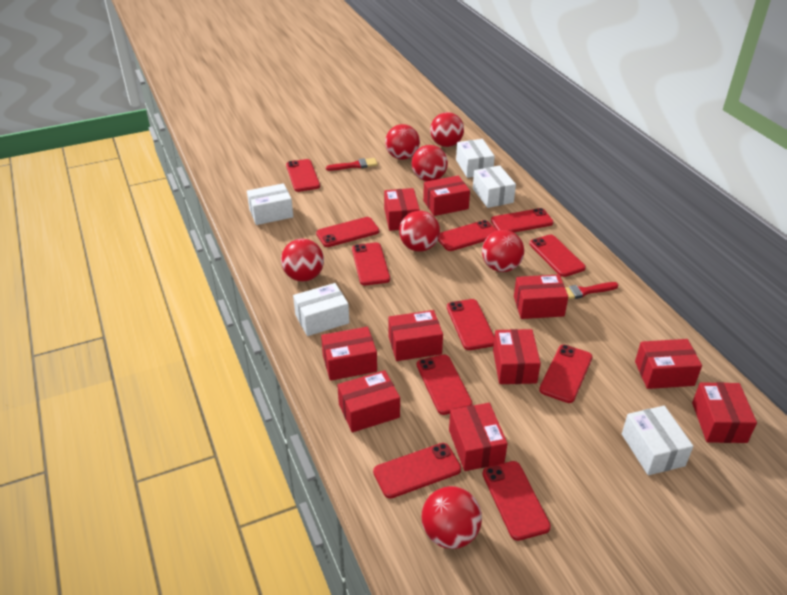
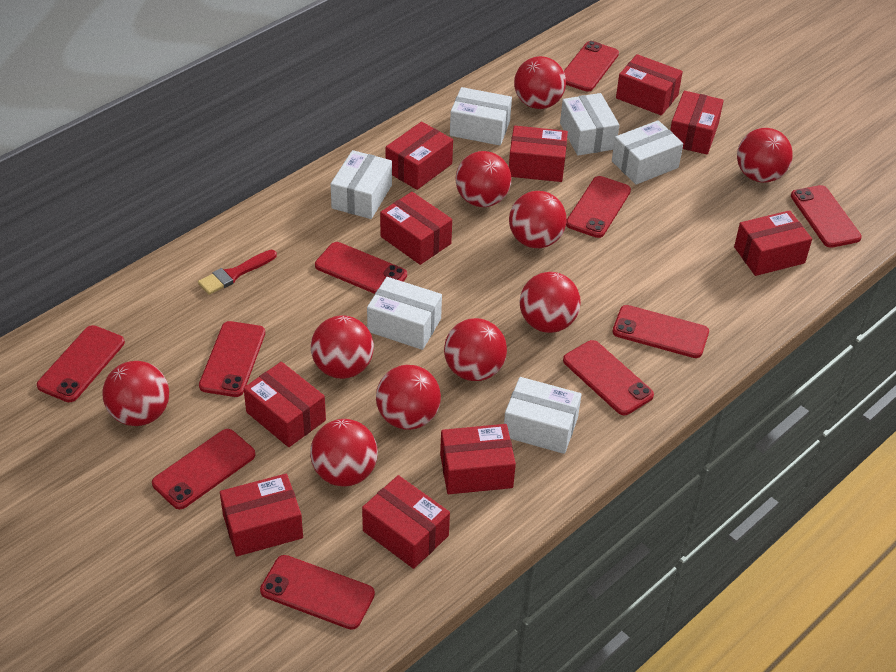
red ball: [281,239,324,282] [385,124,420,160] [399,211,440,252] [412,145,448,181] [422,486,482,549] [430,112,464,147] [482,230,524,272] = 7 -> [102,361,169,426] [310,419,378,487] [311,315,374,379] [376,365,441,430] [444,318,507,381] [455,151,511,207] [509,191,567,248] [514,56,566,109] [519,272,581,333] [737,128,793,183] = 10
red brush: [326,158,378,171] [565,282,618,300] = 2 -> [198,250,277,295] = 1
red phone: [286,159,320,192] [316,217,379,247] [352,242,390,285] [373,443,461,499] [417,354,473,415] [438,220,497,251] [447,299,494,350] [483,461,551,541] [491,208,554,233] [529,234,586,277] [539,345,593,403] = 11 -> [37,325,125,402] [152,429,256,509] [199,321,265,397] [260,555,375,630] [315,242,407,294] [563,340,654,415] [564,41,619,92] [566,176,631,238] [612,305,709,358] [791,185,862,248] = 10
white box: [247,183,293,225] [293,283,349,336] [456,139,495,178] [473,166,516,208] [622,406,693,475] = 5 -> [331,150,392,219] [367,277,442,350] [450,87,512,145] [504,377,581,454] [560,93,619,156] [612,120,683,185] = 6

